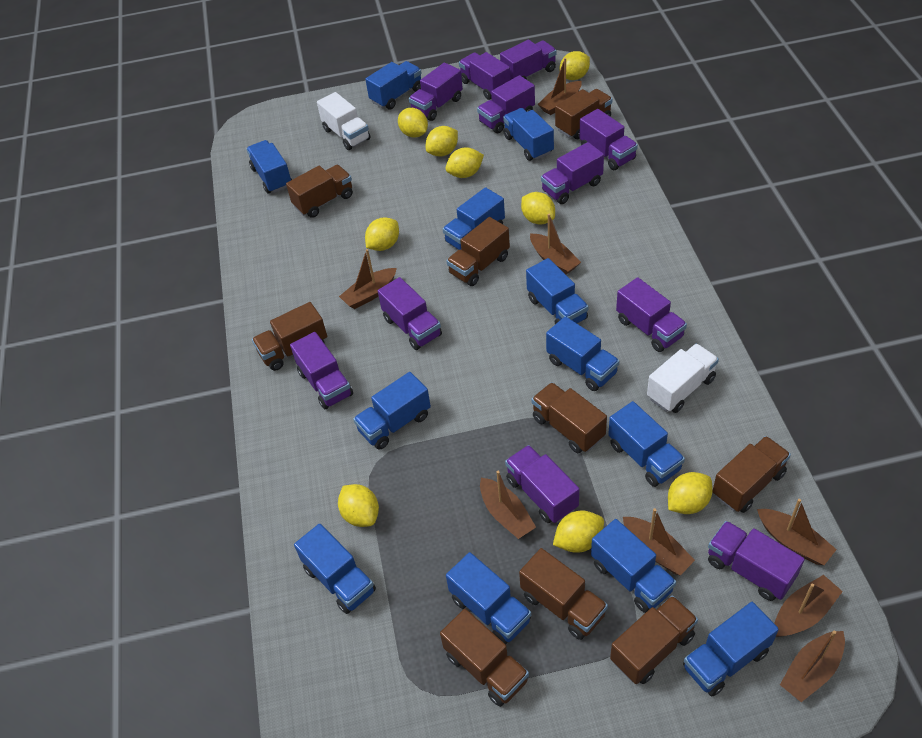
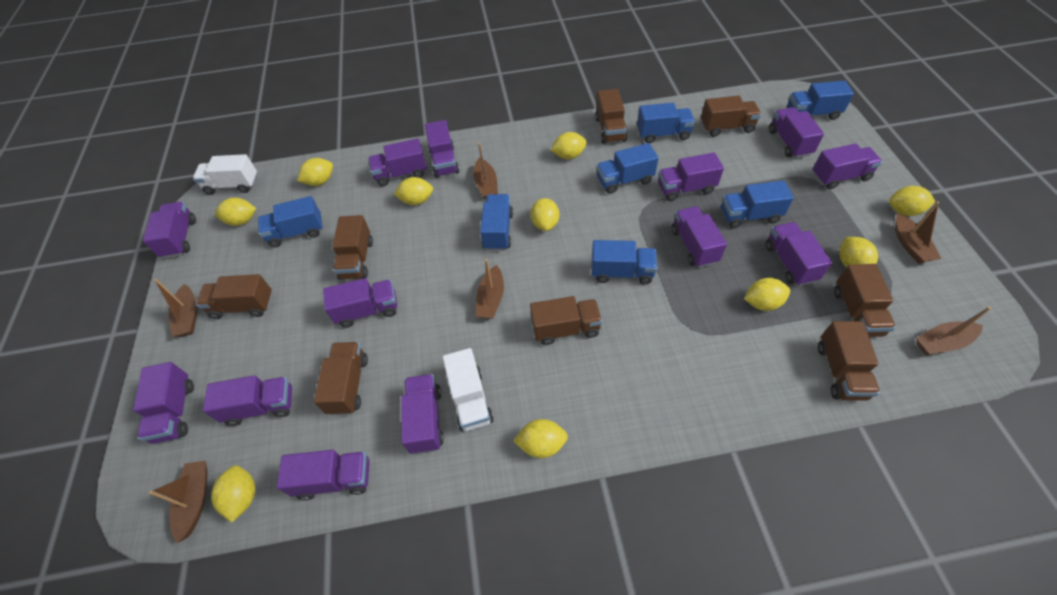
blue truck: [246,140,292,194] [294,524,376,614] [353,372,431,450] [365,61,422,109] [443,187,505,250] [446,552,531,644] [503,108,554,161] [526,258,588,324] [546,316,619,391] [591,519,676,613] [608,401,685,487] [683,602,779,696] = 12 -> [258,196,323,248] [480,194,513,251] [591,240,658,284] [596,143,659,194] [637,103,695,143] [721,180,794,228] [787,81,854,120] = 7
brown boat: [339,249,397,309] [480,471,536,539] [530,214,581,274] [538,58,582,115] [623,508,695,575] [757,499,837,565] [774,575,843,637] [780,631,845,702] = 8 -> [149,461,208,543] [154,279,197,337] [473,143,498,199] [476,259,504,319] [895,201,942,263] [916,307,991,355] = 6
brown truck: [252,302,327,371] [286,165,353,218] [440,609,529,707] [447,217,510,286] [519,548,608,640] [531,382,607,453] [555,89,612,139] [610,595,698,684] [712,436,791,513] = 9 -> [196,274,272,319] [314,342,368,415] [332,215,373,280] [530,296,603,345] [595,89,627,144] [701,96,761,137] [818,321,880,401] [834,264,896,337] = 8
purple truck: [290,332,353,409] [378,277,442,350] [409,63,463,121] [459,52,510,100] [477,75,535,133] [500,40,557,80] [505,445,579,523] [541,142,604,204] [580,109,638,170] [616,277,687,352] [708,521,805,601] = 11 -> [133,362,194,444] [143,202,196,258] [203,375,292,426] [277,450,369,501] [323,278,397,328] [368,138,427,186] [401,374,444,454] [425,120,459,178] [658,152,724,201] [672,206,727,268] [765,222,832,286] [769,107,824,158] [813,143,882,189] = 13
yellow lemon: [338,484,379,527] [365,217,399,251] [398,108,428,138] [426,126,458,157] [446,147,484,178] [521,192,555,225] [553,511,604,553] [559,51,590,80] [668,472,713,514] = 9 -> [211,465,256,522] [215,198,256,226] [297,158,333,186] [394,177,433,205] [513,419,568,458] [531,198,559,231] [550,132,587,159] [744,278,790,311] [839,237,878,267] [889,186,935,216] = 10

